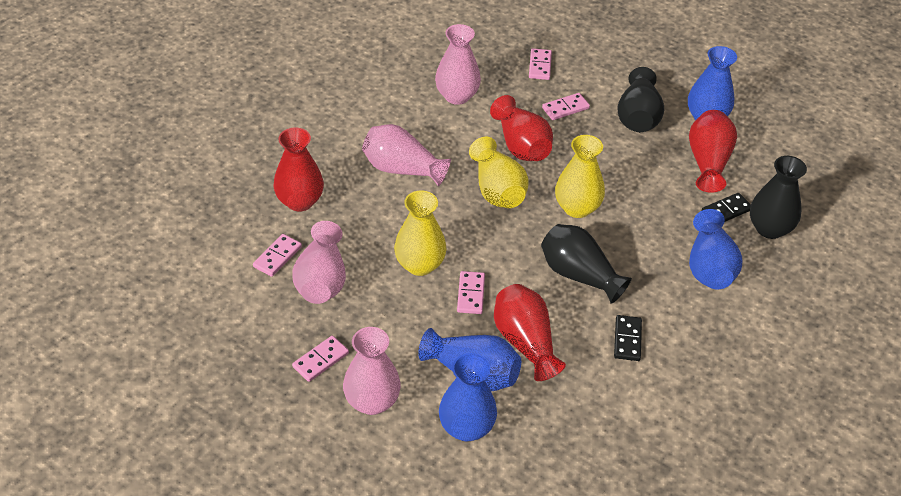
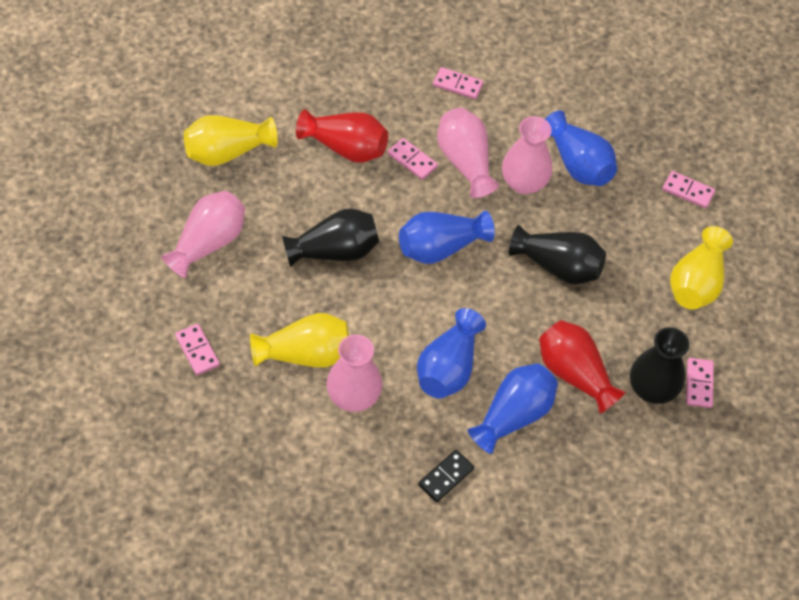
black domino: [614,315,642,361] [702,193,751,222] = 2 -> [418,450,474,502] = 1
red vase: [274,128,324,212] [490,95,553,161] [494,284,566,381] [689,110,737,193] = 4 -> [296,109,388,163] [539,320,626,414] = 2

